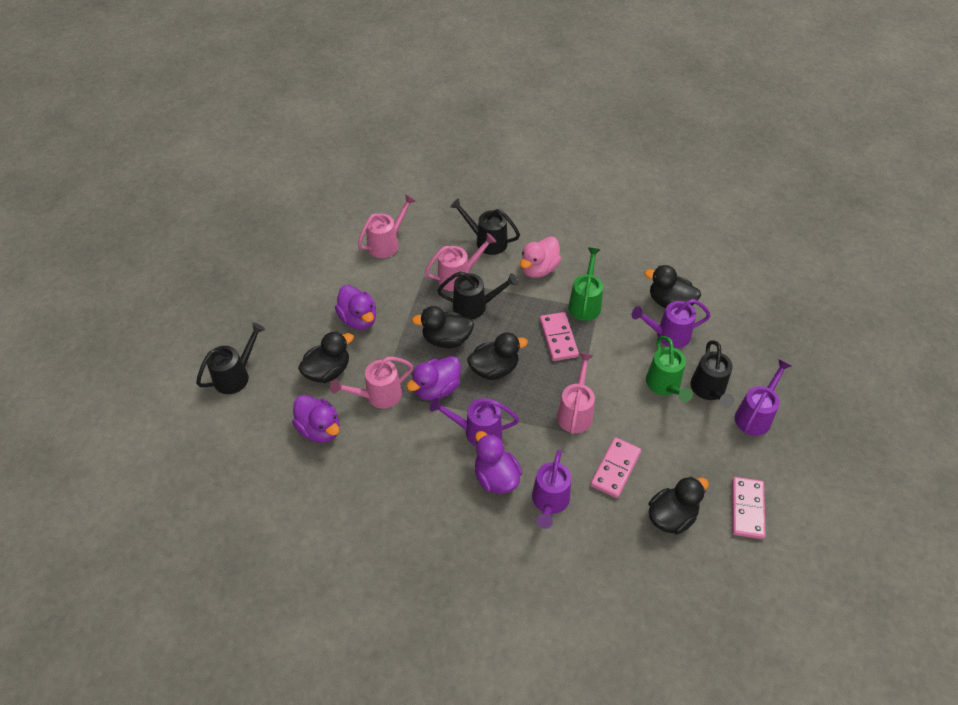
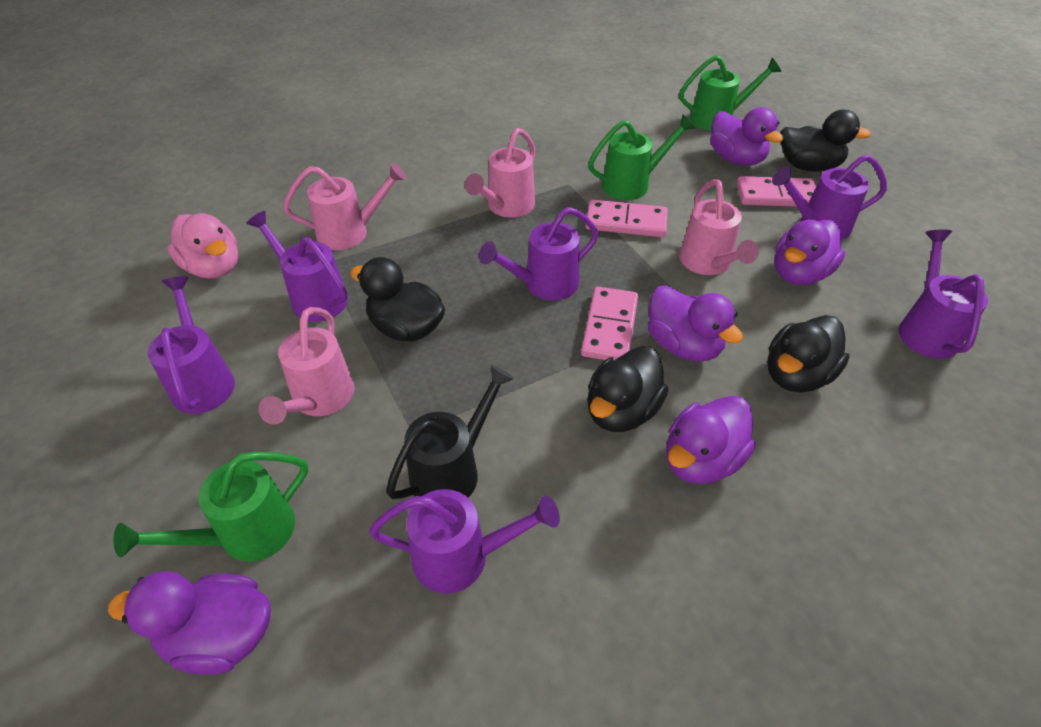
black duck: [298,331,354,383] [412,306,474,348] [467,332,528,380] [644,265,701,308] [649,476,709,534] = 5 -> [350,257,445,342] [587,346,669,432] [767,315,850,392] [780,109,871,172] = 4
black watering can: [196,322,265,394] [437,272,518,320] [450,198,520,255] [691,340,734,408] = 4 -> [386,365,514,499] = 1
green watering can: [568,247,603,321] [646,336,693,402] = 2 -> [113,452,308,562] [588,114,695,200] [679,55,782,131] = 3
purple duck: [292,395,340,443] [335,285,376,330] [407,356,461,401] [475,431,522,494] = 4 -> [108,571,271,675] [648,285,743,361] [666,395,756,484] [710,107,783,166] [774,220,845,285] = 5
purple watering can: [430,398,519,446] [532,450,571,529] [632,299,711,348] [735,360,791,436] = 4 -> [148,276,235,414] [246,211,348,322] [369,489,560,594] [479,207,599,300] [772,155,887,240] [898,229,988,359] = 6

